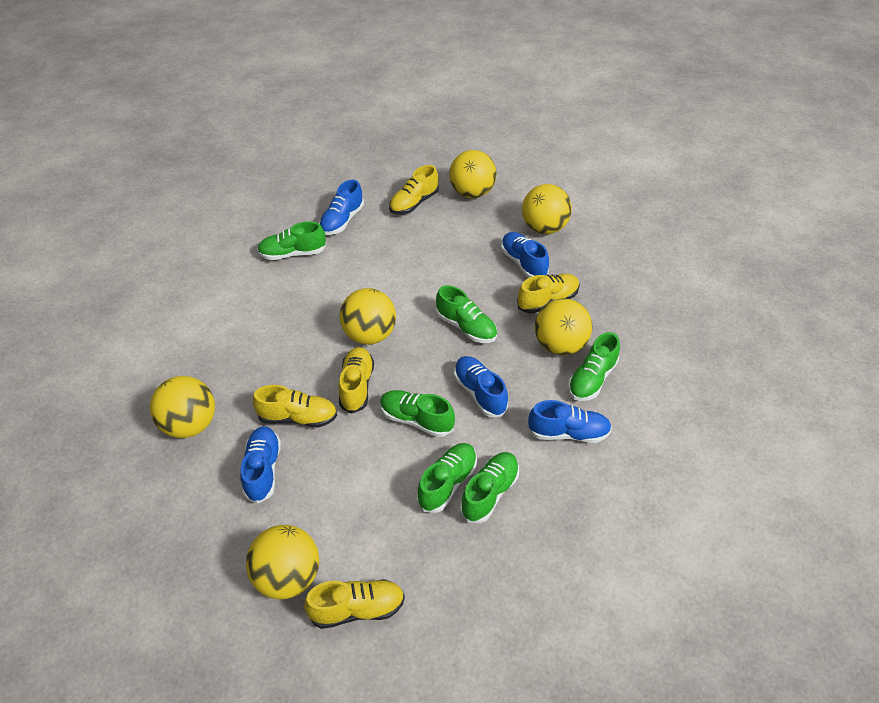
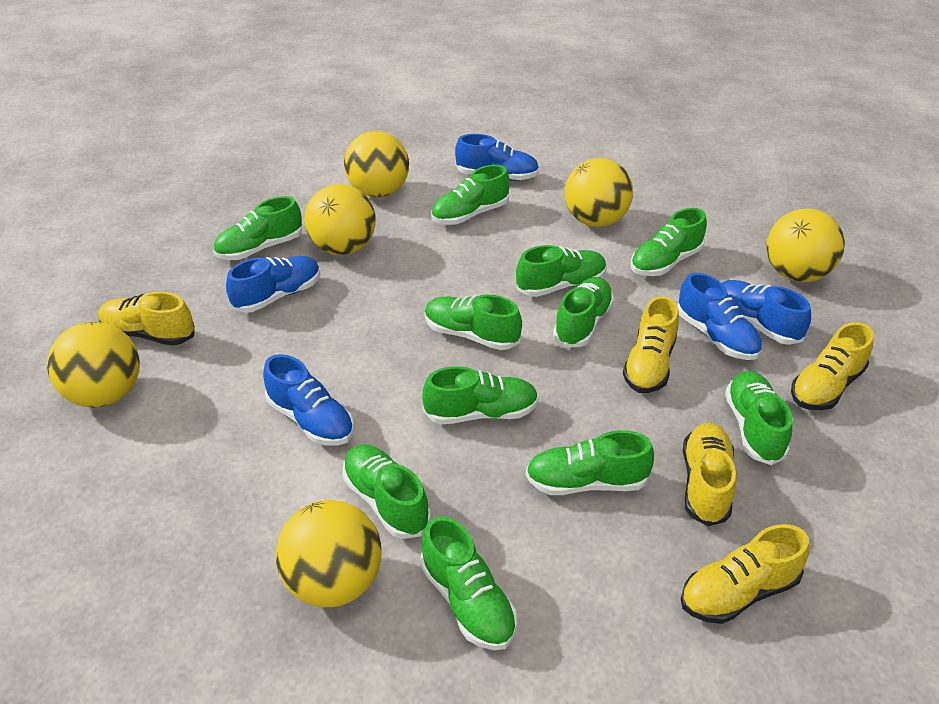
green shoe: [257,221,326,260] [380,390,455,437] [417,443,477,513] [436,285,497,343] [460,452,519,523] [568,332,620,401] = 6 -> [213,196,302,260] [342,444,430,539] [420,516,517,650] [422,366,538,424] [425,294,522,350] [431,165,509,225] [516,245,607,297] [525,430,654,495] [553,277,614,348] [631,208,707,276] [725,371,793,465] = 11

